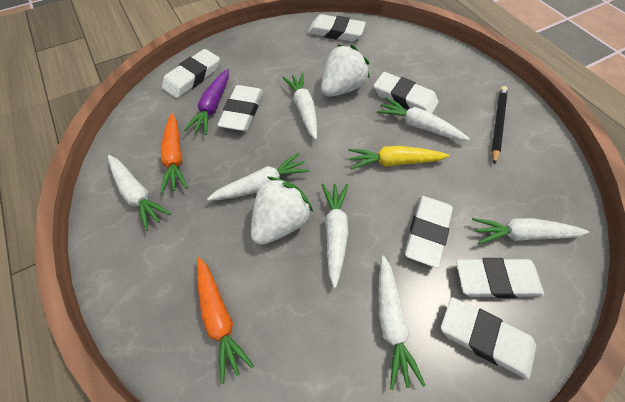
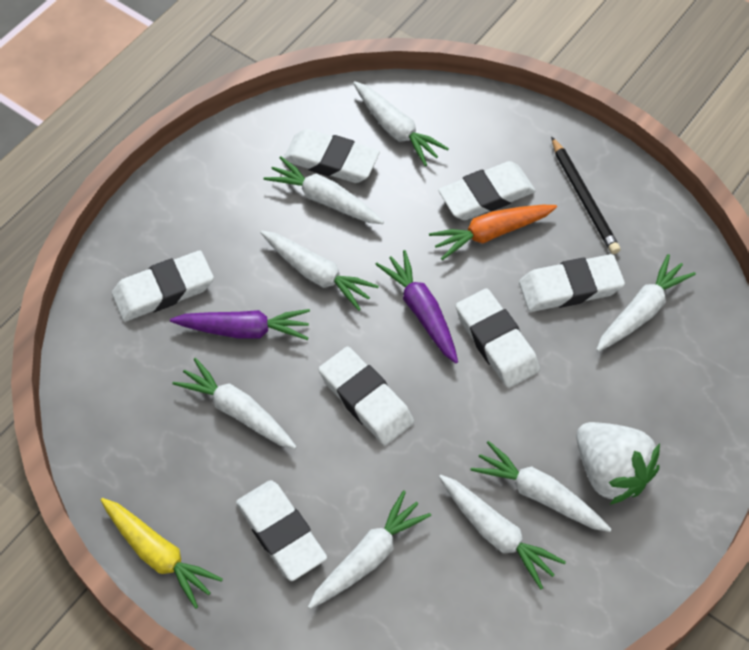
orange carrot: [160,113,188,194] [197,257,254,384] = 2 -> [429,205,557,260] = 1
purple carrot: [184,69,229,135] = 1 -> [170,309,310,340] [375,250,458,363] = 2
white carrot: [108,155,171,231] [207,153,310,201] [282,73,317,140] [322,184,348,288] [377,97,470,141] [379,255,426,390] [472,218,589,244] = 7 -> [173,358,297,449] [260,231,379,311] [264,156,384,224] [308,490,431,609] [353,81,449,166] [439,474,566,590] [470,441,612,532] [596,254,696,352] = 8
white strawberry: [251,177,313,245] [321,45,370,97] = 2 -> [576,422,660,505] = 1

